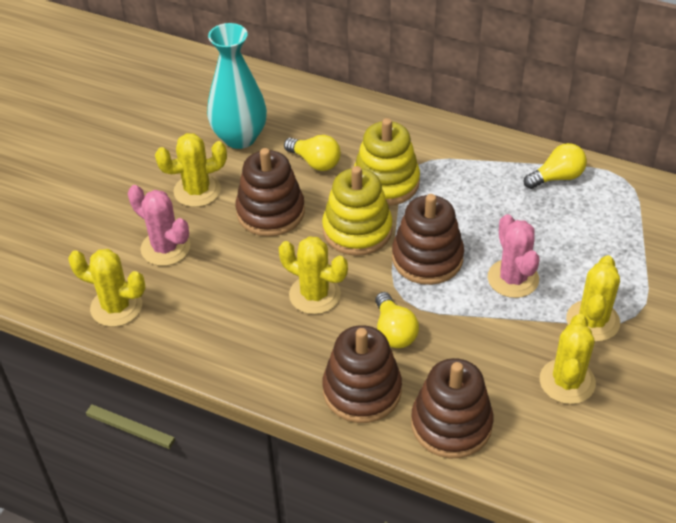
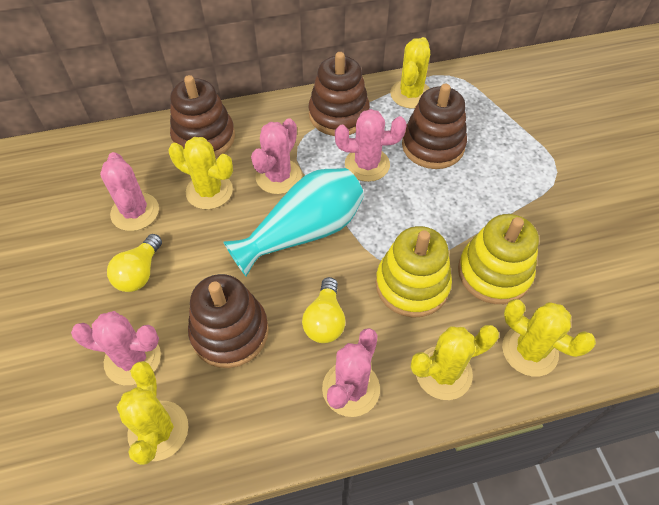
pink cactus: [128,185,190,266] [488,214,540,298] = 2 -> [71,311,161,385] [100,152,159,231] [251,118,302,194] [322,328,380,417] [335,109,407,182] = 5
yellow light bulb: [284,135,341,171] [375,292,419,348] [524,143,587,189] = 3 -> [107,234,162,292] [302,277,345,343] = 2

